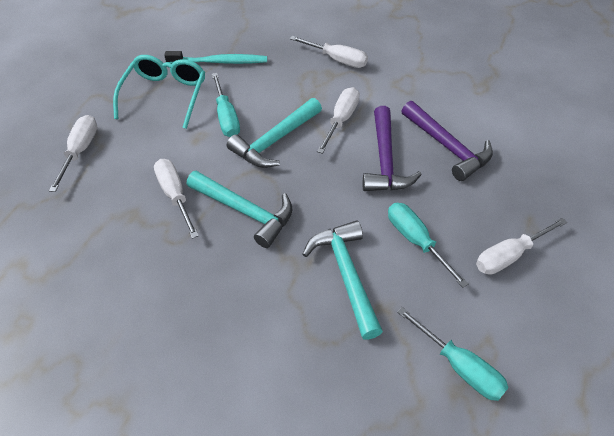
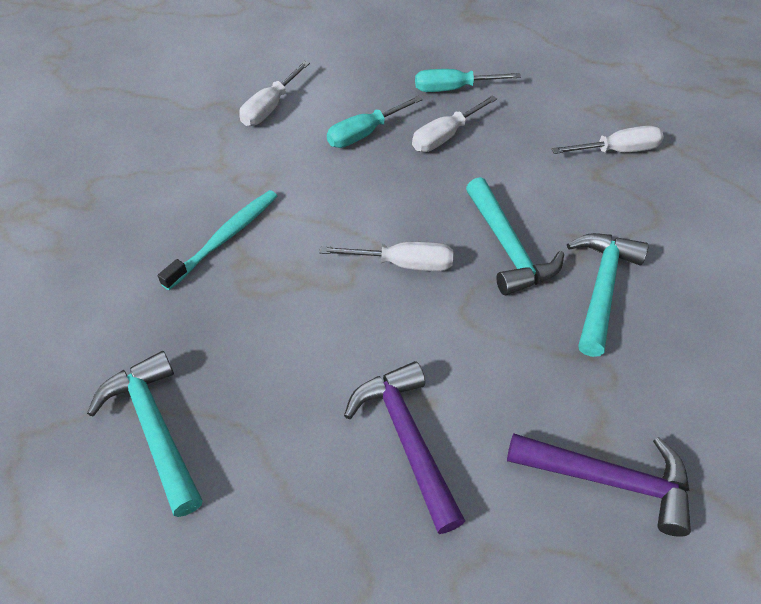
turquoise glasses: [113,55,205,129] = 1 -> none = 0
turquoise screwdriver: [212,73,240,137] [388,203,468,288] [397,307,509,401] = 3 -> [327,96,423,148] [415,69,521,92] = 2
white screwdriver: [49,115,97,192] [154,159,199,239] [290,36,368,68] [317,87,360,154] [476,218,567,275] = 5 -> [239,61,310,126] [319,242,454,271] [412,95,497,152] [552,126,664,154] = 4

